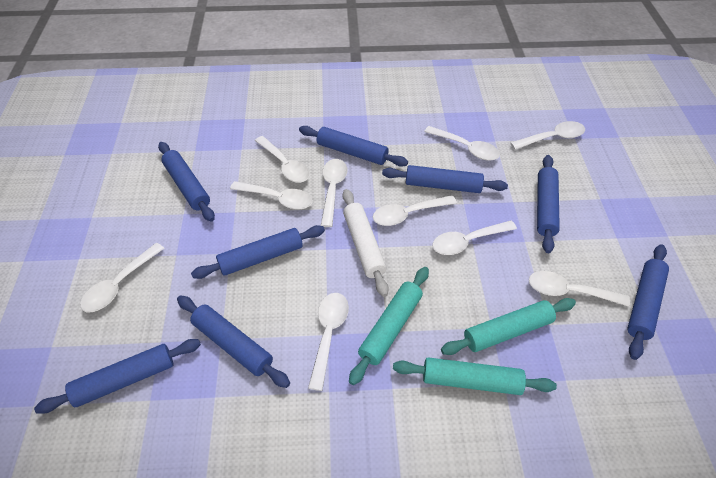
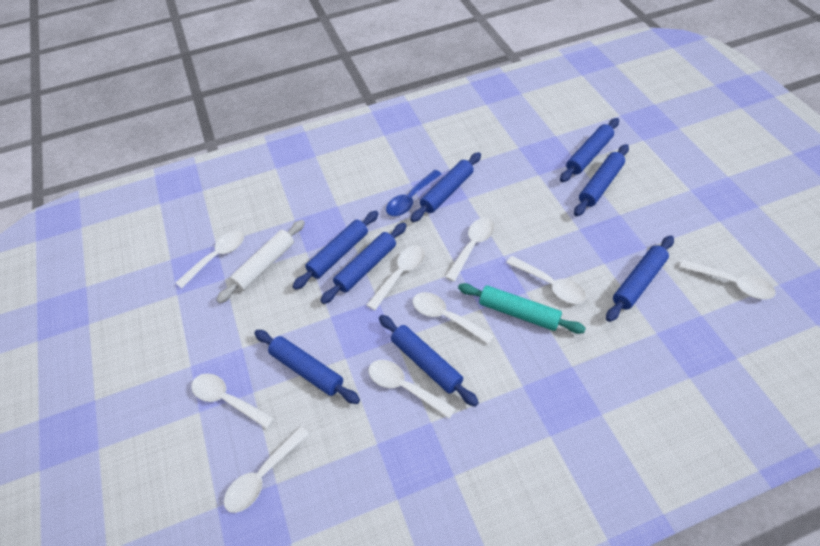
blue spoon: none = 0 -> [386,170,441,216] = 1
turquoise rolling pin: [349,267,429,385] [393,357,557,395] [441,298,576,355] = 3 -> [458,283,586,334] = 1
white spoon: [80,243,164,312] [230,181,313,210] [255,136,309,183] [308,293,349,391] [321,159,347,227] [373,195,457,226] [424,126,500,161] [432,220,517,255] [510,121,585,150] [529,271,630,307] = 10 -> [176,231,244,288] [191,373,275,429] [224,426,309,513] [367,246,425,310] [369,360,456,419] [413,292,495,344] [445,218,495,282] [506,256,586,304] [679,259,775,299] = 9

